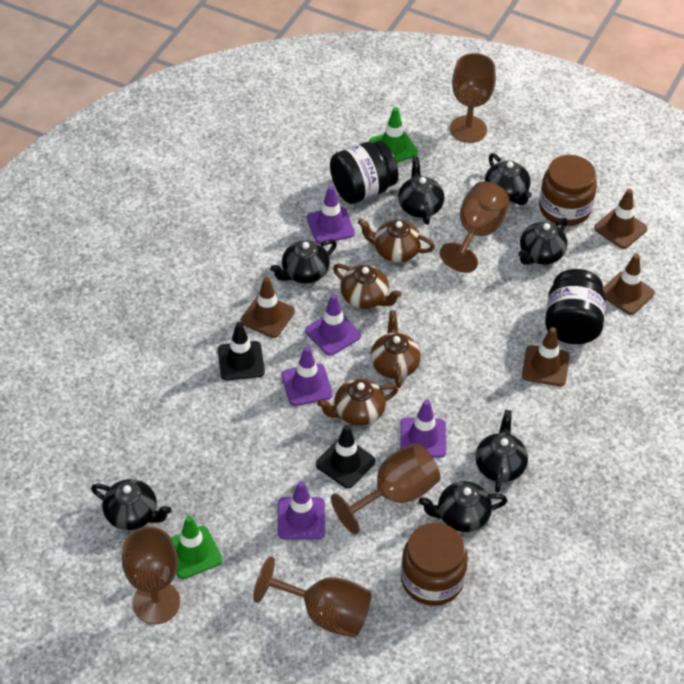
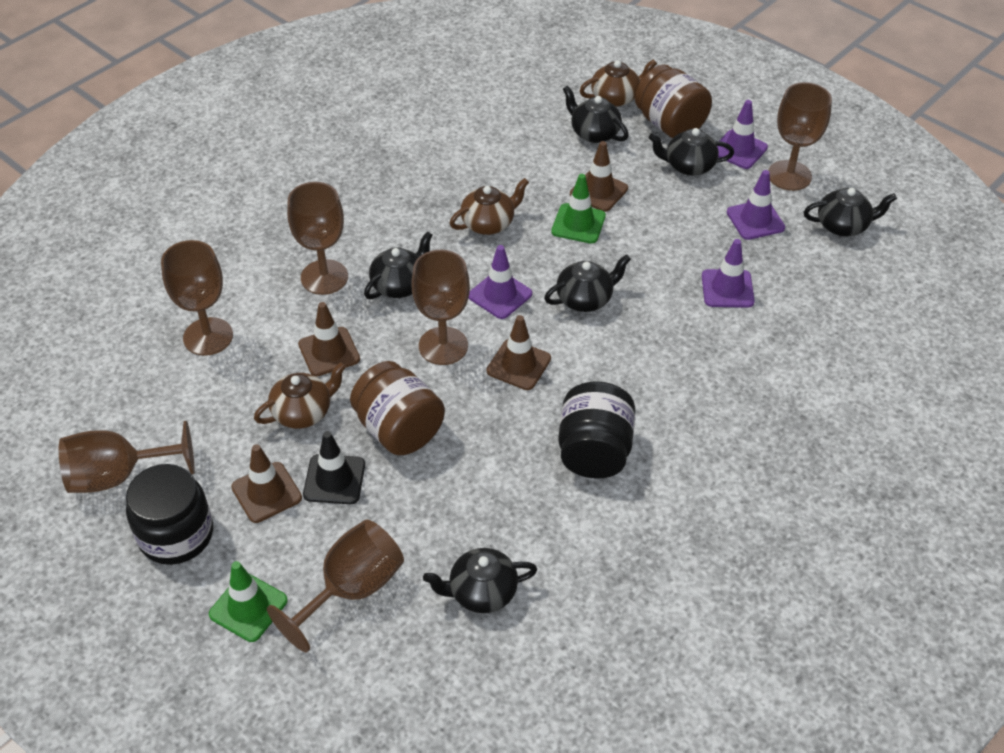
black teapot: [91,479,171,530] [270,239,337,284] [398,156,444,225] [419,481,507,532] [475,410,528,493] [485,153,532,205] [519,218,568,265] = 7 -> [364,231,433,299] [423,548,537,613] [544,254,631,312] [563,86,629,143] [649,128,734,176] [804,188,897,236] = 6
black traffic cone: [218,322,265,381] [316,425,375,488] = 2 -> [303,431,365,504] = 1
brown goblet: [122,527,180,624] [253,556,372,638] [331,443,440,534] [440,181,510,273] [450,53,496,143] = 5 -> [59,421,195,493] [161,240,233,356] [267,520,404,652] [287,182,348,295] [411,250,470,365] [768,82,832,191] = 6
brown teapot: [317,378,398,426] [333,264,401,309] [358,219,435,262] [370,310,421,388] = 4 -> [254,362,346,429] [450,178,529,235] [580,59,657,107] = 3
purple traffic cone: [278,481,325,539] [282,346,333,406] [305,294,361,356] [307,186,355,244] [400,400,446,458] = 5 -> [469,245,532,319] [702,239,755,308] [717,100,768,169] [727,170,785,240] = 4

